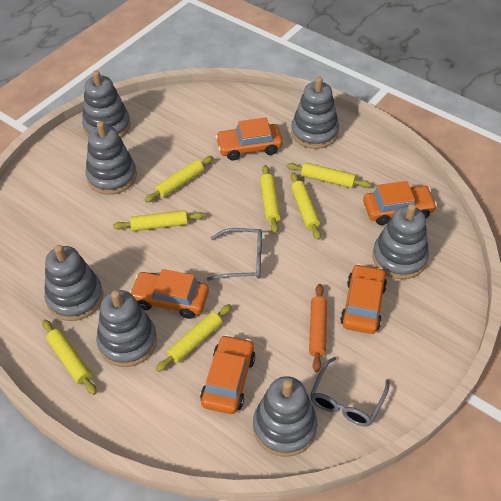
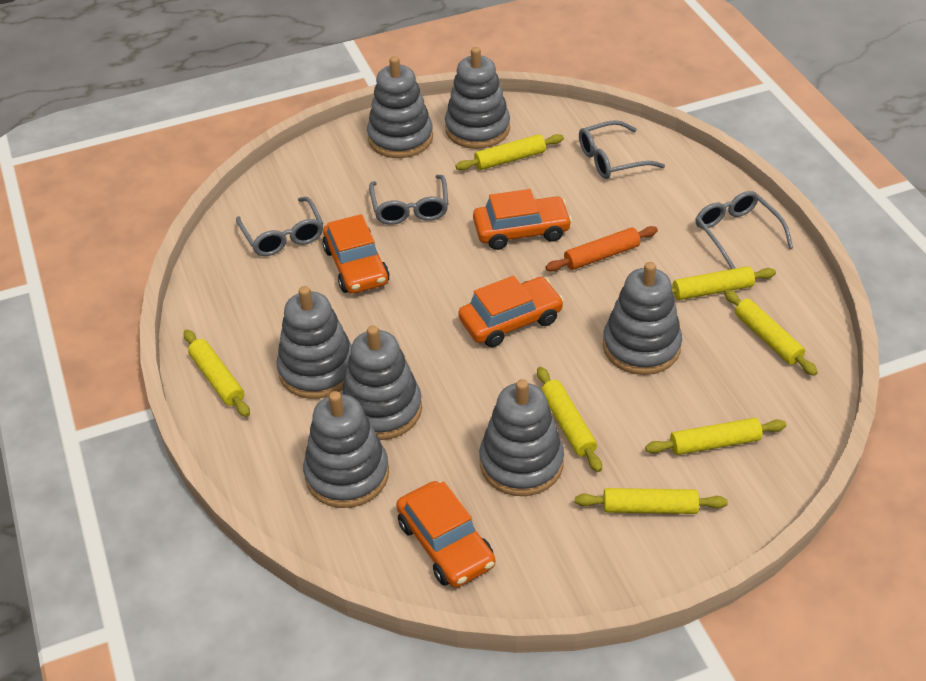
grey glasses: [207,228,262,281] [310,356,390,426] = 2 -> [236,197,323,256] [369,175,448,225] [579,120,665,179] [695,191,793,269] = 4
orange car: [129,269,209,319] [200,335,256,414] [216,117,283,161] [340,264,387,334] [363,181,437,225] = 5 -> [322,214,390,294] [396,481,495,588] [458,276,564,347] [473,189,572,250] = 4

